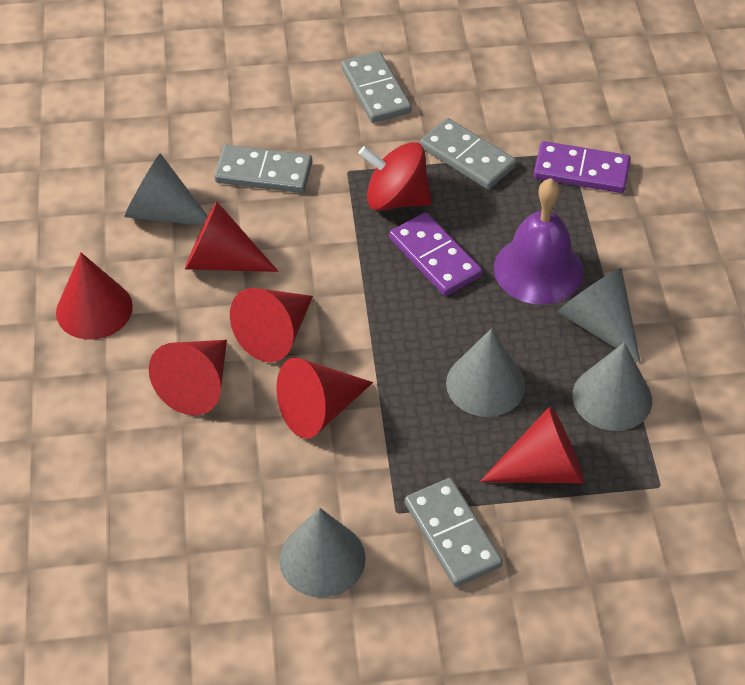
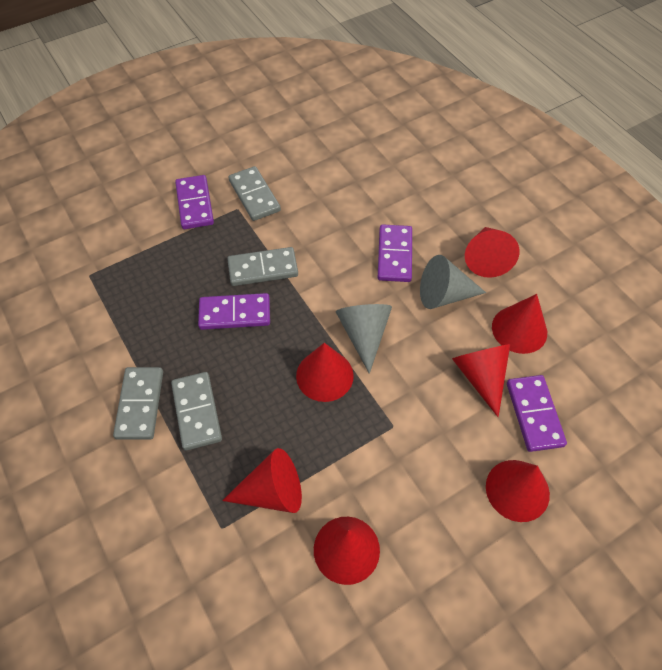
grey cone: [124,153,208,226] [279,508,365,598] [446,329,525,417] [557,268,641,363] [572,342,652,431] = 5 -> [336,304,392,374] [420,255,486,309] = 2
purple bell: [494,178,583,305] = 1 -> none = 0
purple domino: [389,212,482,296] [534,141,631,193] = 2 -> [175,175,214,229] [198,293,270,330] [378,224,412,282] [507,375,567,452] = 4
red cone: [56,253,133,340] [149,340,227,415] [185,201,278,272] [230,288,313,362] [276,357,373,439] [480,406,584,484] = 6 -> [222,448,302,513] [296,343,354,402] [314,517,380,585] [452,344,510,417] [465,227,520,278] [486,460,550,522] [492,294,547,354] = 7
red spinning top: [359,142,432,211] = 1 -> none = 0

